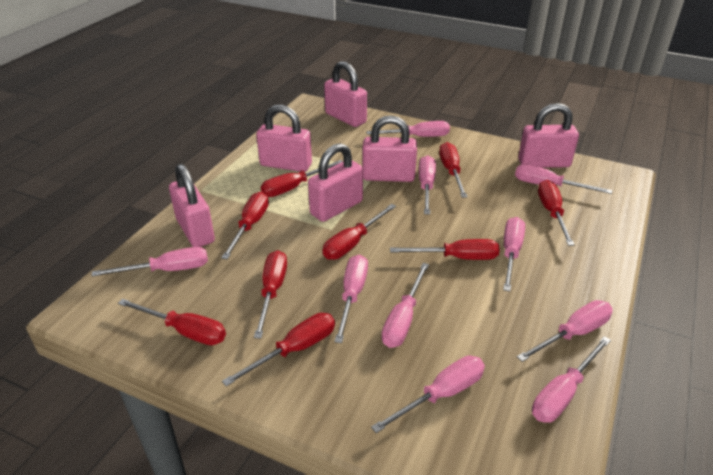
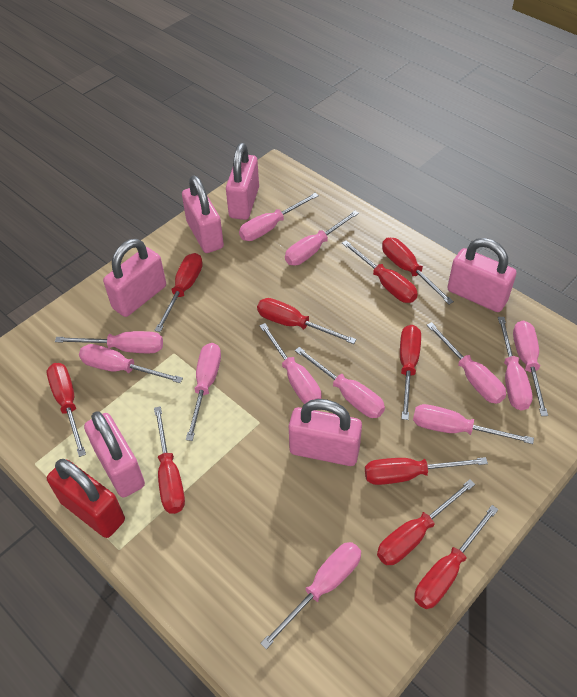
pink screwdriver: [92,247,208,277] [335,255,368,343] [366,121,450,137] [371,356,485,433] [382,263,429,348] [419,155,436,214] [503,217,525,291] [515,164,613,194] [517,300,613,362] [532,336,611,423] = 10 -> [55,331,163,353] [79,344,183,383] [186,343,221,441] [239,193,319,241] [260,323,322,404] [260,542,361,649] [285,211,359,265] [295,347,385,418] [413,404,534,444] [427,322,506,404] [498,317,533,411] [513,320,548,416] = 12
red padlock: none = 0 -> [47,459,125,538] = 1
red screwdriver: [118,299,226,345] [221,192,269,259] [222,313,335,386] [254,250,287,339] [261,160,343,197] [323,204,396,260] [390,239,500,260] [439,142,468,198] [538,180,575,246] = 9 -> [47,363,86,457] [154,253,203,332] [154,406,185,514] [257,298,356,344] [342,240,418,303] [365,457,488,485] [377,479,475,565] [382,238,454,304] [400,325,421,420] [414,505,498,609] = 10

